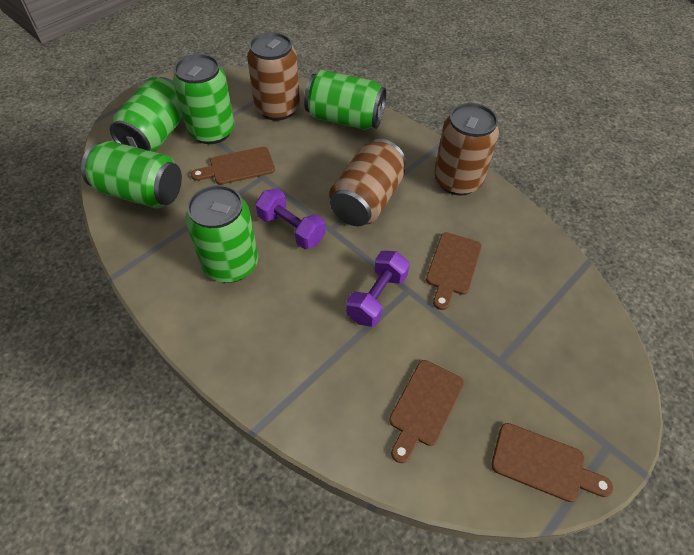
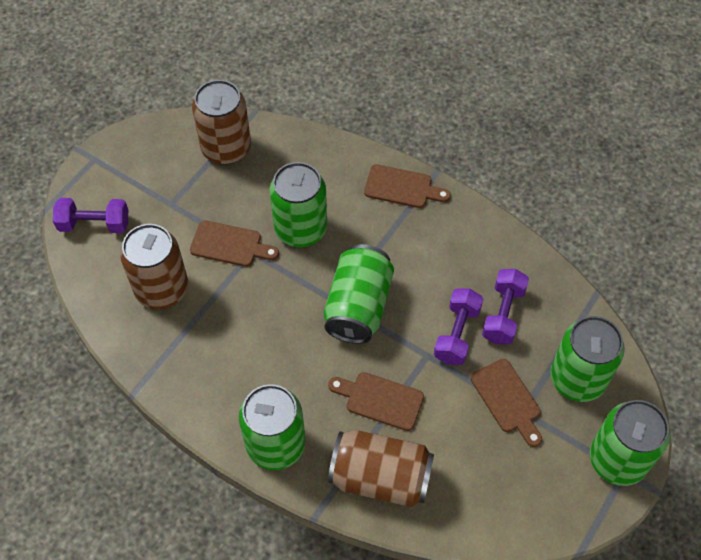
purple dumbbell: [255,188,326,249] [346,251,410,327] = 2 -> [53,198,128,233] [434,289,483,365] [482,269,529,344] = 3

